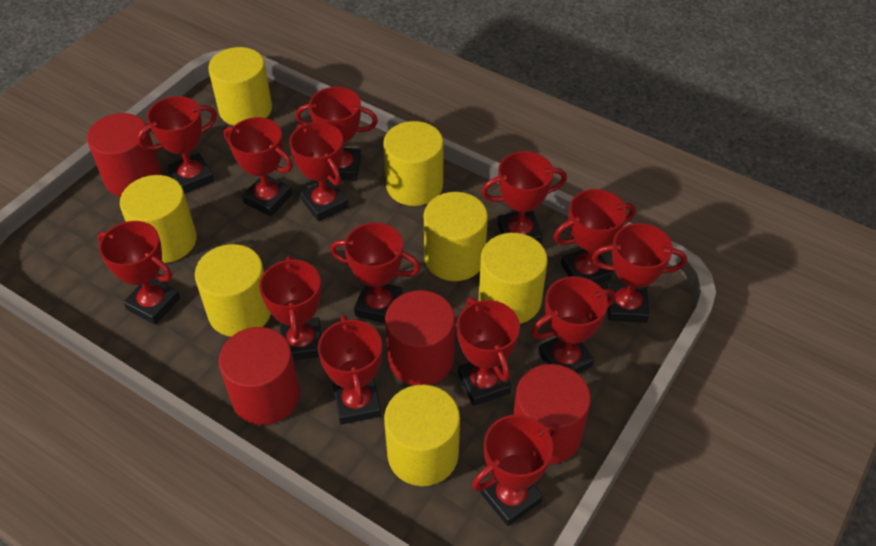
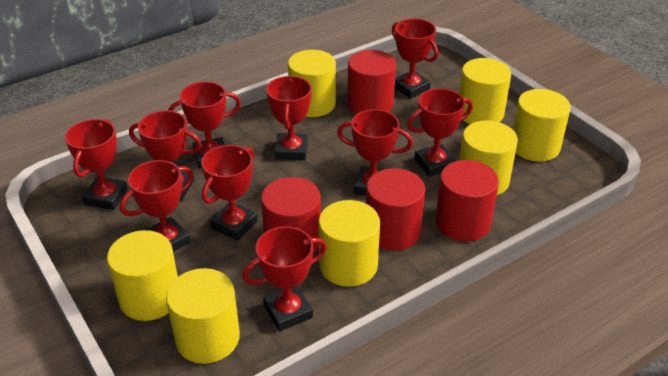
red trophy: [98,221,180,325] [137,96,217,194] [224,117,293,216] [259,256,321,360] [289,122,349,221] [295,87,378,181] [318,315,382,425] [330,222,421,323] [457,297,520,406] [472,415,559,526] [481,151,567,244] [531,276,615,374] [554,189,636,284] [592,223,687,323] = 14 -> [65,119,128,210] [120,160,193,252] [129,110,202,200] [168,82,241,169] [201,145,257,241] [242,226,327,331] [266,76,312,160] [337,109,413,196] [392,18,438,99] [407,88,473,177] = 10

